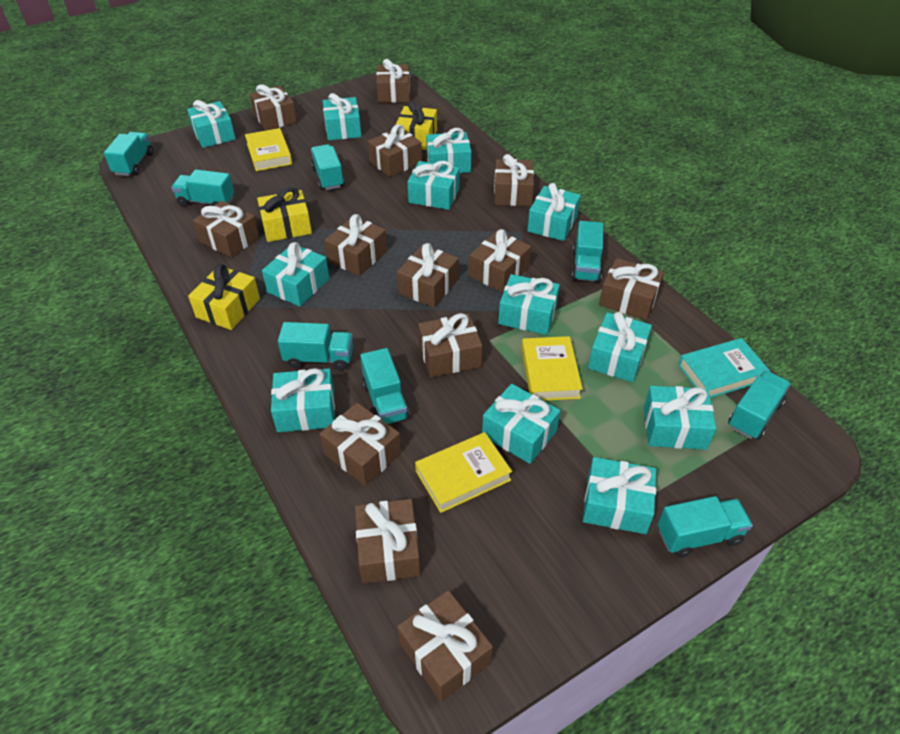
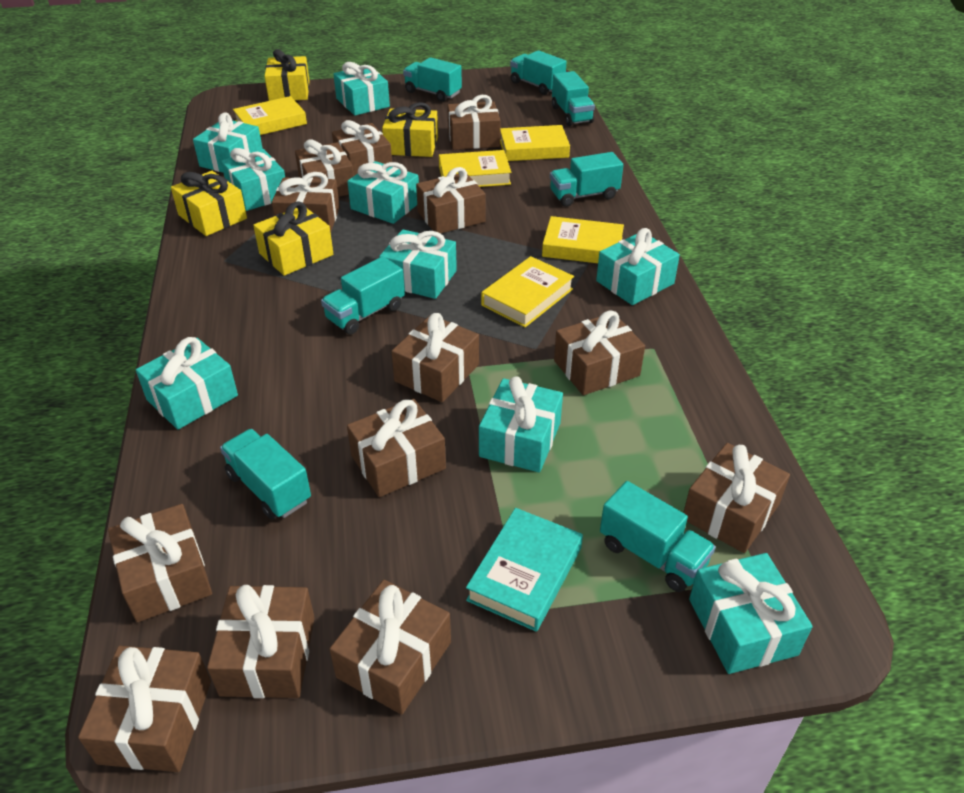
turquoise gift: [187,100,236,148] [262,242,329,307] [271,368,335,432] [323,93,361,140] [407,161,460,210] [426,128,471,173] [482,384,560,464] [498,274,560,335] [527,183,581,241] [583,457,656,534] [588,312,652,382] [644,386,716,450] = 12 -> [136,337,238,430] [193,112,263,172] [221,148,285,211] [333,62,390,116] [347,161,419,224] [379,229,457,299] [479,376,563,473] [596,228,680,305] [689,553,813,674] = 9
turquoise truck: [104,132,153,176] [171,169,234,207] [278,322,353,371] [311,144,344,190] [360,348,410,424] [571,221,603,283] [658,496,753,558] [728,371,791,439] = 8 -> [220,429,311,519] [321,256,405,334] [403,57,462,102] [510,50,566,95] [550,152,623,207] [552,71,595,126] [600,481,716,592] = 7
yellow book: [245,128,292,171] [415,432,512,513] [521,336,583,401] = 3 -> [233,96,307,135] [439,150,511,187] [481,256,574,327] [500,125,570,161] [542,216,624,263] = 5
yellow gift: [188,264,260,330] [257,187,312,242] [396,101,437,150] = 3 -> [171,171,247,236] [253,201,333,276] [264,49,310,101] [382,102,438,157] = 4

